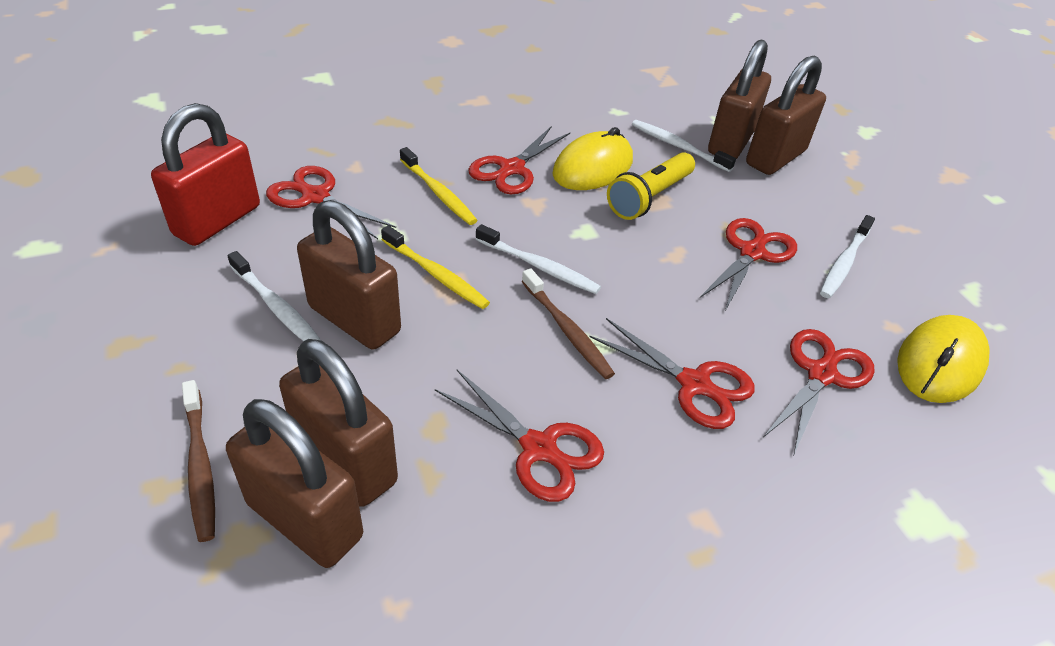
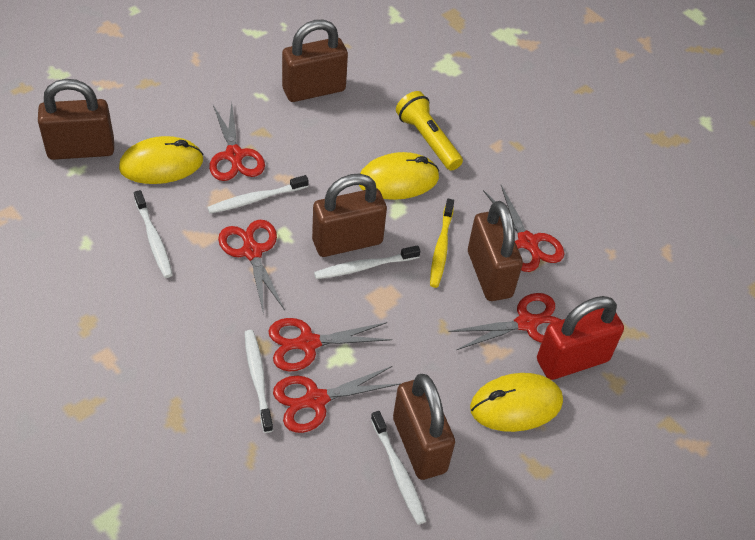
brown toothbrush: [182,380,215,542] [521,268,615,379] = 2 -> none = 0
white toothbrush: [227,251,321,341] [476,224,601,294] [632,120,736,172] [820,215,875,298] = 4 -> [134,190,173,278] [207,175,309,214] [244,330,273,433] [314,245,420,279] [371,411,426,525] = 5
yellow mouse: [552,127,633,190] [897,315,990,403] = 2 -> [119,136,204,184] [359,152,439,200] [470,373,563,432] = 3
yellow toothbrush: [381,225,490,309] [400,147,477,225] = 2 -> [430,199,454,288] = 1

